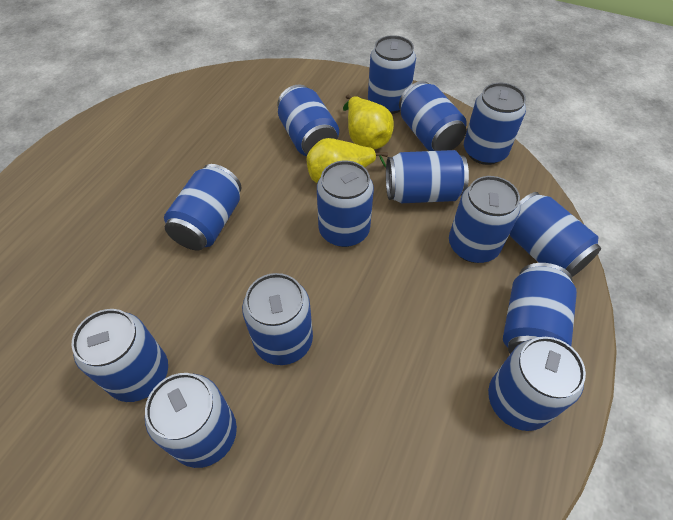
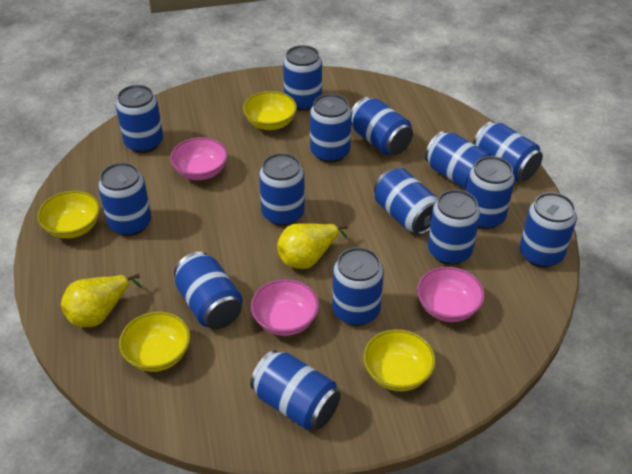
blue can: [72,309,168,402] [145,373,237,468] [164,164,241,250] [242,273,313,365] [277,85,339,156] [317,161,374,247] [368,35,416,114] [386,150,469,203] [399,81,467,151] [449,176,520,263] [464,83,526,165] [488,337,586,431] [503,263,577,354] [510,192,601,277] = 14 -> [98,163,151,236] [116,85,163,153] [174,252,243,329] [250,350,341,430] [259,153,305,226] [283,45,322,111] [310,94,352,163] [332,247,384,326] [351,97,413,155] [374,168,438,235] [425,131,492,189] [428,190,480,265] [466,156,515,229] [473,121,543,181] [520,192,577,267] = 15
pink bowl: none = 0 -> [170,137,228,180] [251,279,319,336] [417,267,485,322] = 3
yellow bowl: none = 0 -> [37,191,100,239] [119,312,190,372] [243,91,297,130] [363,329,436,391] = 4

